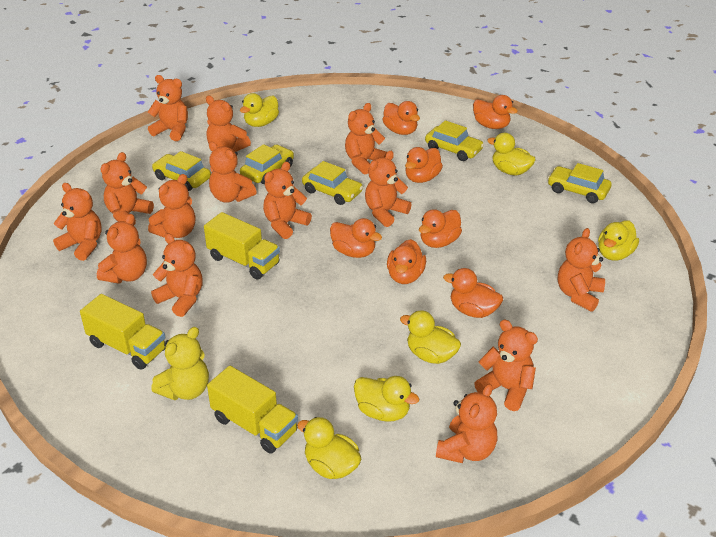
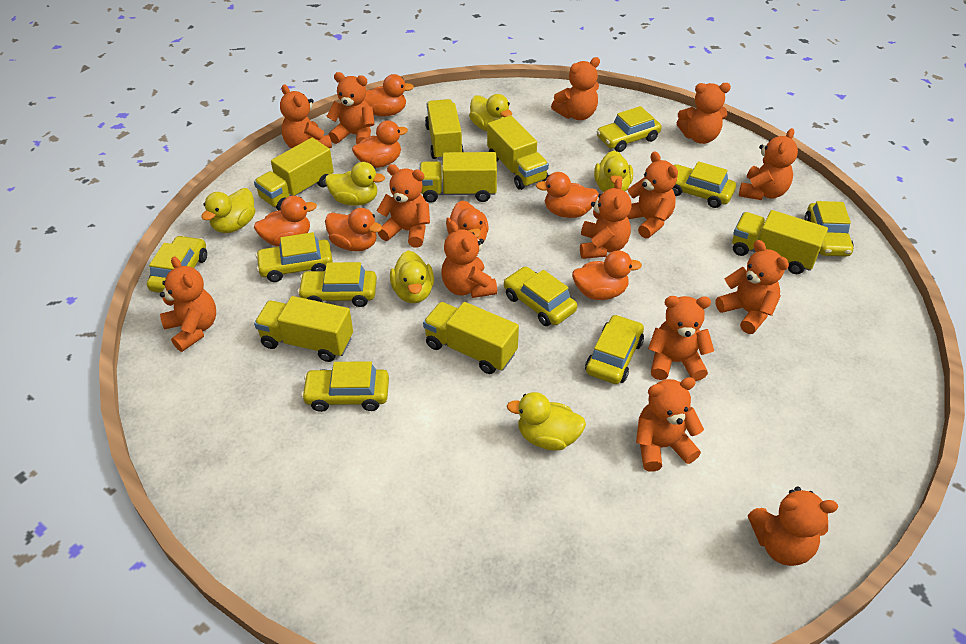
yellow car: [152,151,211,191] [240,144,294,184] [302,161,363,205] [425,120,484,161] [548,163,612,203] = 5 -> [147,235,207,293] [255,232,333,282] [297,262,377,307] [301,361,389,412] [504,266,577,326] [585,315,644,384] [597,106,661,152] [672,161,736,208] [804,201,854,257] = 9
yellow teddy bear: [151,327,209,400] = 1 -> none = 0
yellow truck: [80,294,165,370] [204,212,280,279] [207,366,298,454] = 3 -> [254,138,334,211] [254,296,353,362] [419,152,497,203] [423,302,519,374] [425,99,463,161] [487,115,549,190] [732,210,828,274] = 7

